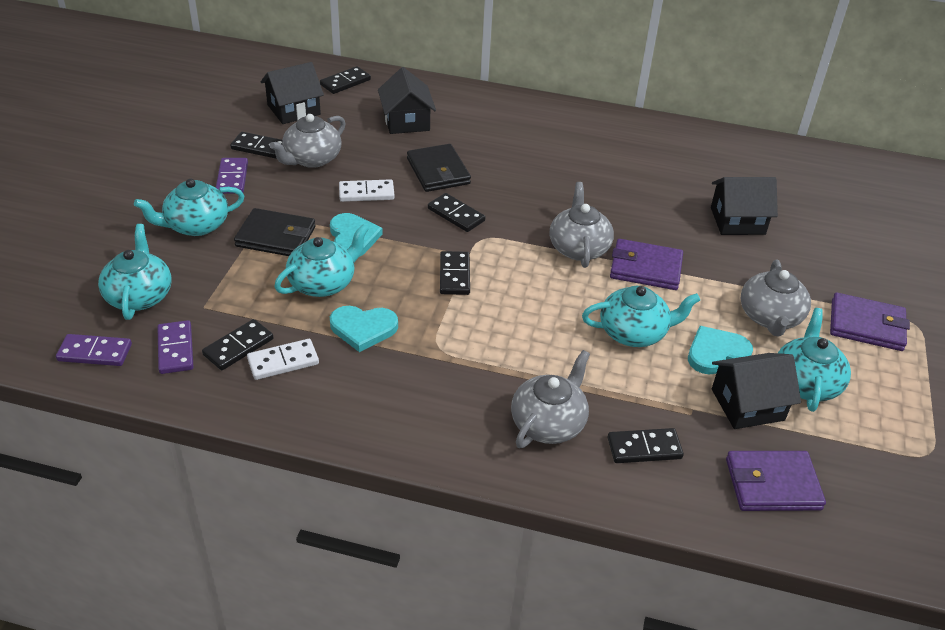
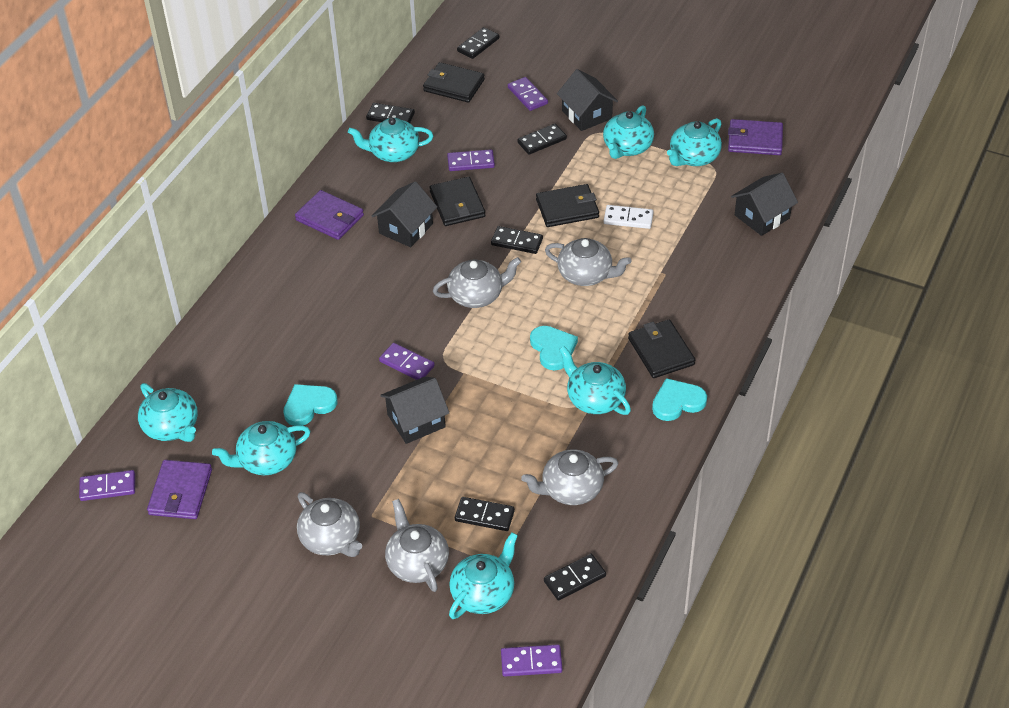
black wallet: [234,208,316,256] [407,144,471,192] = 2 -> [423,62,485,103] [430,177,486,226] [536,184,599,227] [628,320,695,378] = 4
grey teapot: [270,114,346,168] [511,350,590,448] [550,182,614,268] [740,259,811,337] = 4 -> [297,492,362,557] [385,499,449,592] [433,257,521,308] [521,449,618,505] [545,238,631,286] = 5
purple domino: [56,334,132,366] [157,320,193,374] [216,158,248,194] = 3 -> [79,470,135,501] [379,343,435,380] [447,149,495,171] [501,644,563,677] [508,77,548,111] = 5
turquoise teapot: [98,224,171,320] [134,179,244,236] [274,225,369,297] [582,286,700,347] [778,308,851,412] = 5 -> [138,383,198,442] [212,421,310,475] [348,118,433,162] [449,532,518,619] [559,346,631,415] [603,105,654,159] [667,118,722,166] = 7
white domino: [247,339,319,380] [339,179,395,202] = 2 -> [604,205,654,229] = 1

